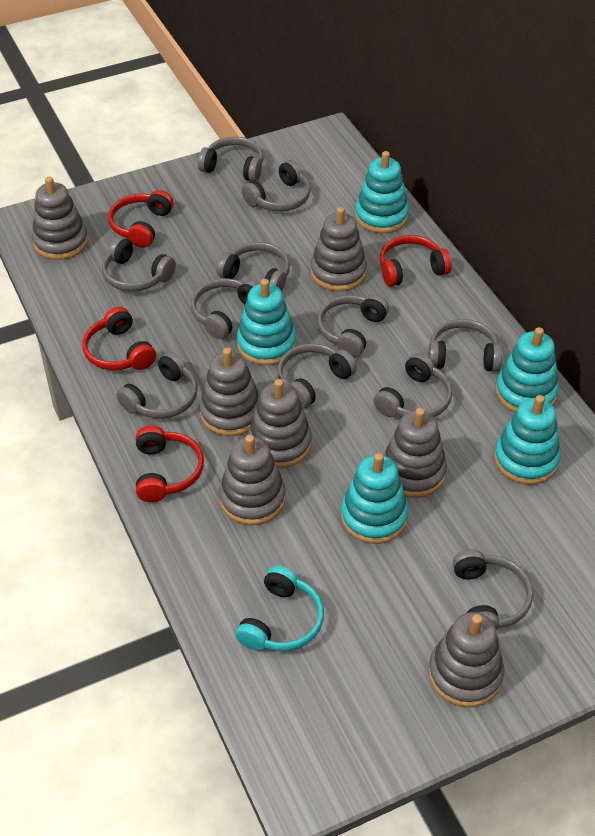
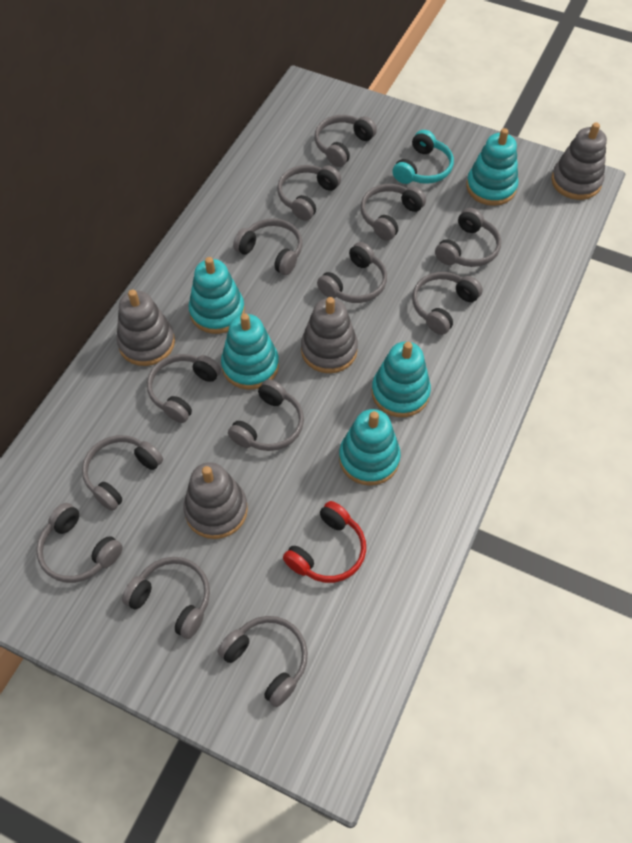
grey headphones: [102,236,176,292] [117,352,198,419] [191,278,258,339] [198,137,263,181] [217,242,290,292] [242,160,311,211] [277,343,357,409] [317,294,389,357] [374,353,453,417] [428,319,502,372] [453,549,533,630] = 11 -> [36,503,123,583] [82,435,163,511] [122,557,210,639] [147,354,221,423] [218,616,308,707] [228,379,304,451] [233,218,303,275] [277,165,341,221] [315,115,377,167] [317,242,387,303] [361,184,426,241] [412,272,483,335] [435,208,501,267] = 13
grey stacking toy: [32,177,88,260] [199,348,260,436] [219,435,286,525] [248,379,312,468] [310,207,367,291] [383,408,447,498] [428,612,504,707] = 7 -> [117,290,175,366] [183,462,248,539] [301,297,358,373] [551,122,607,200] = 4
red headphones: [82,307,156,370] [108,190,173,248] [136,426,204,502] [380,235,452,287] = 4 -> [283,501,366,583] = 1

